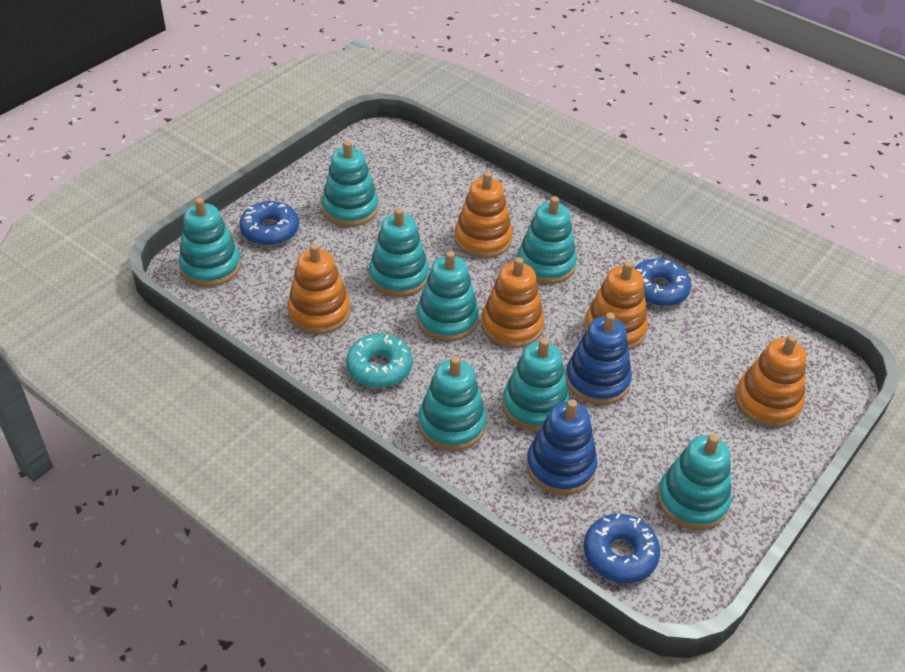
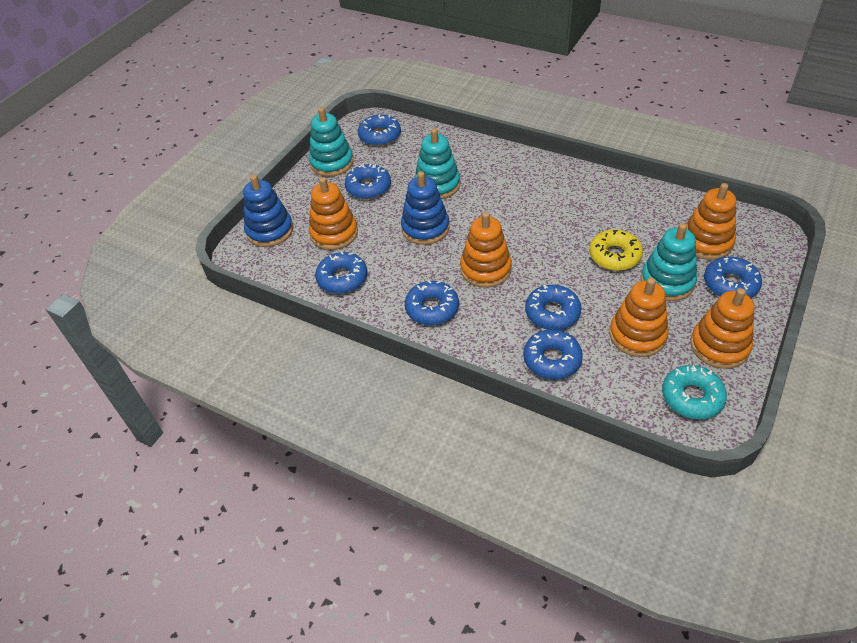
blue donut: [239,201,299,246] [584,513,660,583] [635,259,691,306] = 3 -> [315,251,367,294] [345,164,391,199] [358,114,401,146] [405,280,459,325] [523,329,583,379] [525,285,581,330] [704,257,762,298] = 7
turquoise stacking toy: [179,198,241,287] [322,141,379,227] [369,208,429,297] [416,251,479,342] [418,356,487,451] [502,338,570,432] [518,196,577,284] [657,434,731,530] = 8 -> [309,107,354,177] [414,128,460,199] [641,223,697,301] = 3
yellow donut: none = 0 -> [589,230,643,271] = 1

